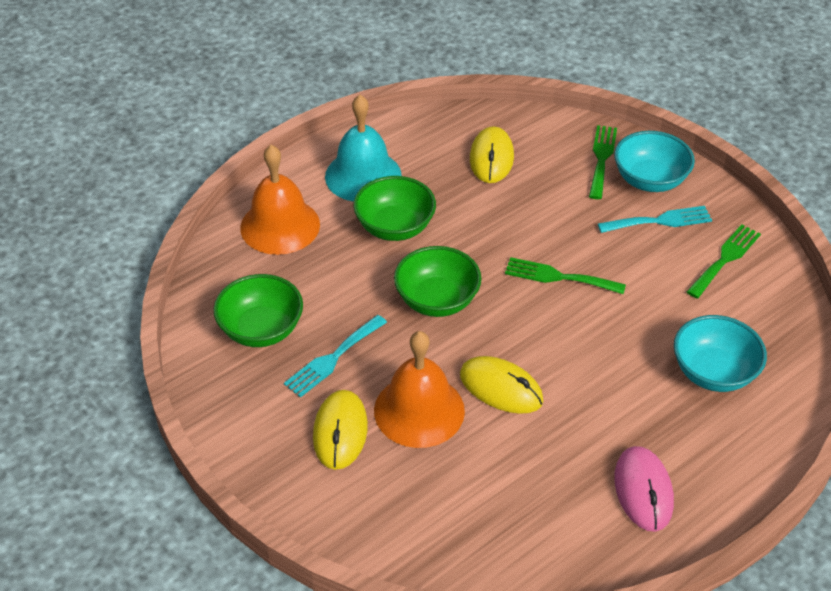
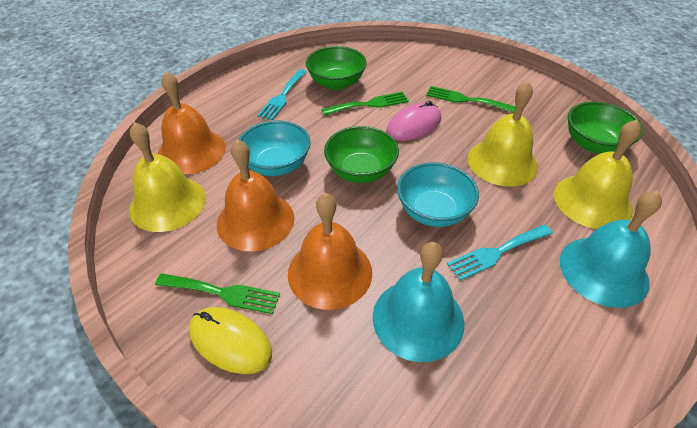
orange bell: [240,145,320,255] [374,331,465,448] = 2 -> [158,71,226,174] [217,139,294,251] [288,193,372,310] = 3
turquoise bell: [325,95,402,202] = 1 -> [373,242,465,362] [560,191,662,308] = 2
yellow bell: none = 0 -> [129,122,206,232] [468,81,538,187] [554,120,641,229] = 3
yellow mouse: [313,390,368,470] [460,356,543,414] [470,126,514,183] = 3 -> [189,307,272,374] = 1

